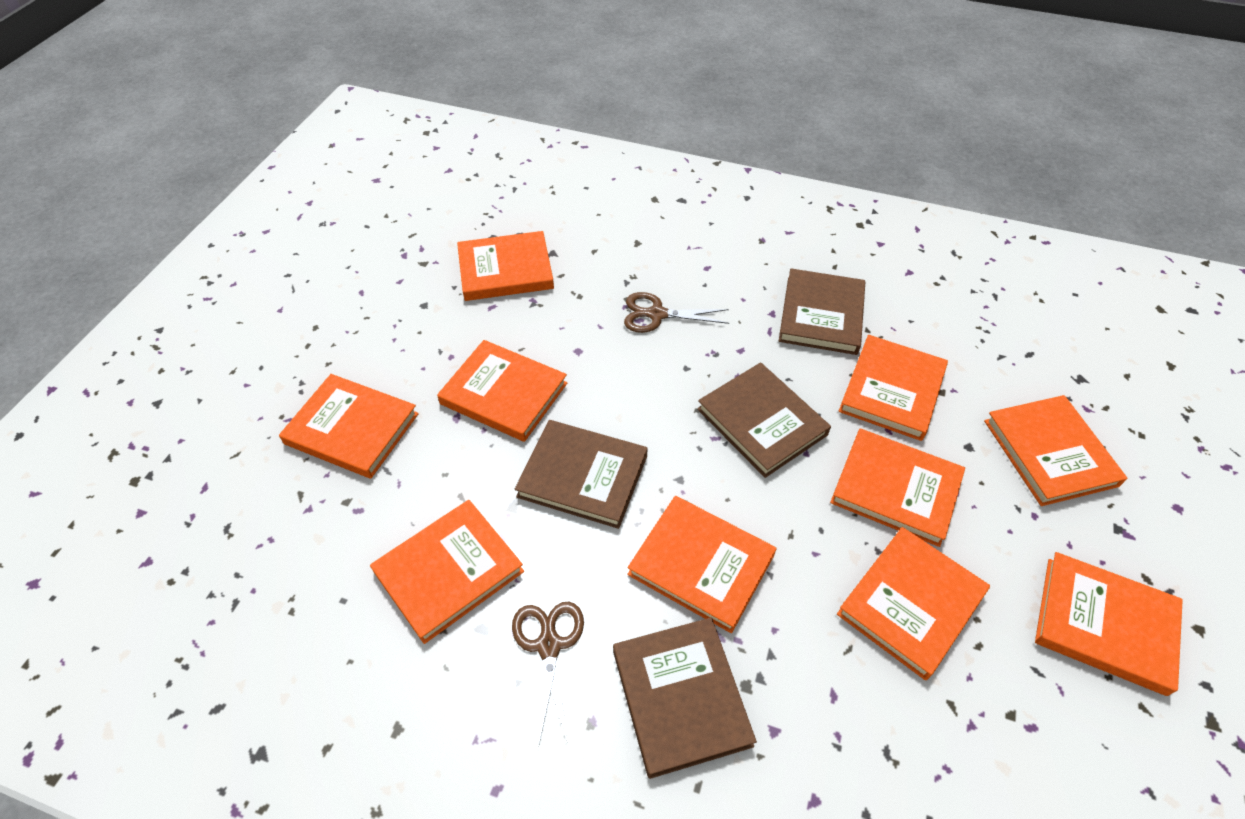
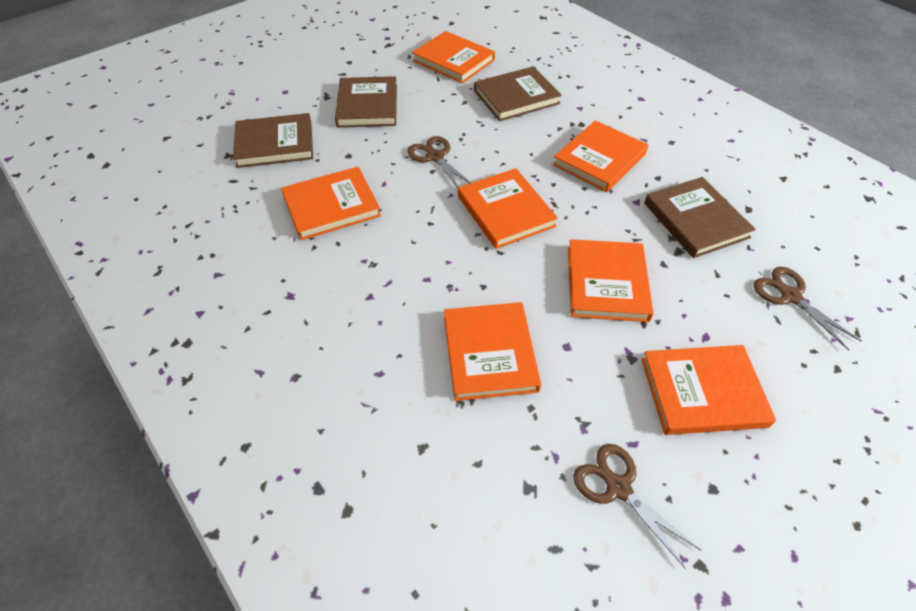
brown scissors: [512,601,584,744] [624,292,729,333] = 2 -> [407,136,471,188] [573,444,702,569] [753,267,861,350] = 3
orange book: [279,374,419,479] [370,500,524,644] [437,340,567,442] [457,231,554,301] [627,496,777,633] [830,428,965,547] [837,527,990,680] [839,335,948,441] [984,395,1127,506] [1035,552,1183,696] = 10 -> [281,167,381,240] [412,31,495,83] [444,302,541,401] [458,168,558,249] [553,120,649,192] [568,239,654,322] [641,345,776,435] = 7

